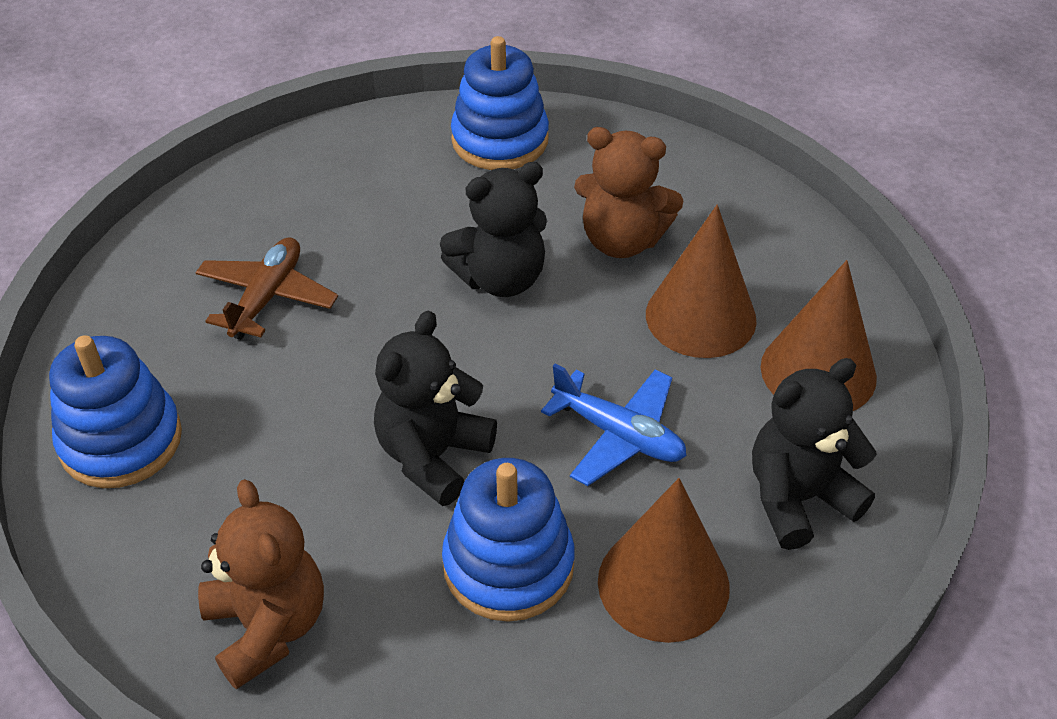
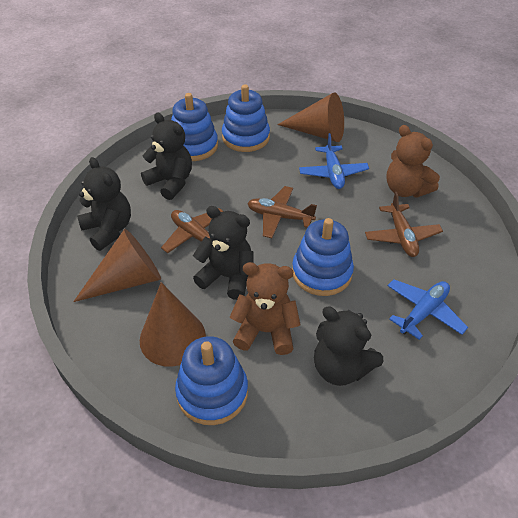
black teddy bear: [374,311,497,506] [440,162,547,297] [752,358,877,550] = 3 -> [77,157,131,251] [141,112,192,200] [193,206,254,300] [314,307,383,386] = 4
blue plane: [541,364,686,486] = 1 -> [299,133,369,189] [387,279,468,340] = 2
blue stacking toy: [49,335,182,488] [442,458,575,622] [451,36,549,170] = 3 -> [171,93,218,161] [175,336,248,425] [222,84,270,152] [292,218,354,296] = 4
brown plane: [195,237,338,340] = 1 -> [161,208,223,253] [247,186,317,238] [365,192,443,257] = 3

